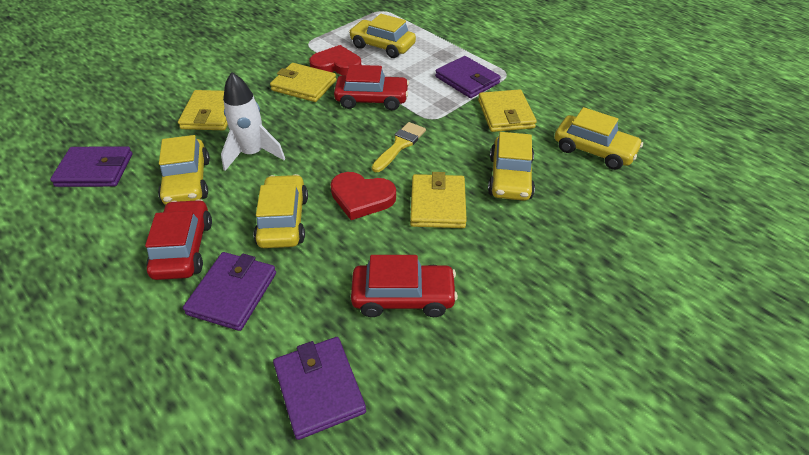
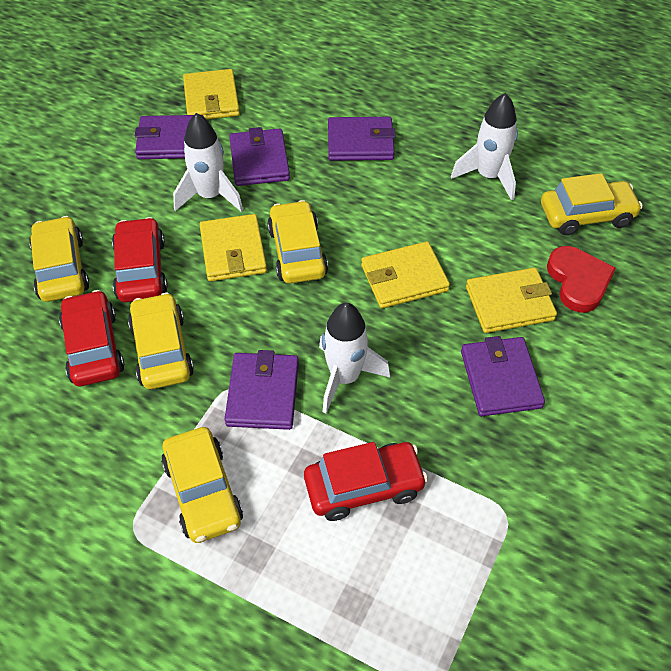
purple wallet: [50,146,132,187] [183,252,276,331] [273,337,366,440] [435,56,501,98] = 4 -> [135,115,204,159] [225,350,299,430] [229,127,290,186] [328,117,396,161] [461,336,545,416] = 5
red heart: [309,45,361,75] [330,172,396,220] = 2 -> [547,246,616,313] = 1
white rocket: [221,72,285,171] = 1 -> [173,113,243,212] [319,303,390,413] [451,93,518,201] = 3
yellow brush: [372,122,426,172] = 1 -> none = 0

